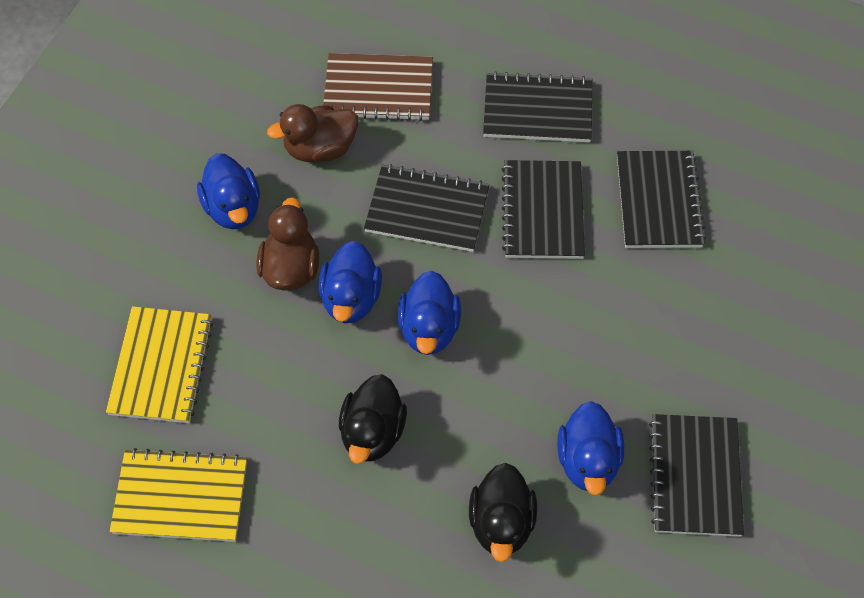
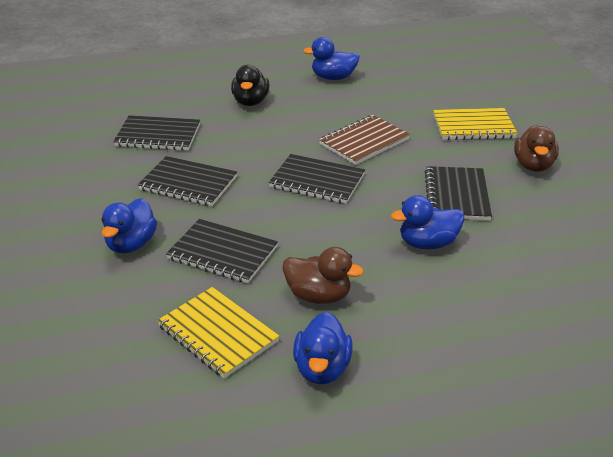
black duck: [339,374,407,464] [469,463,537,562] = 2 -> [231,65,269,106] = 1

